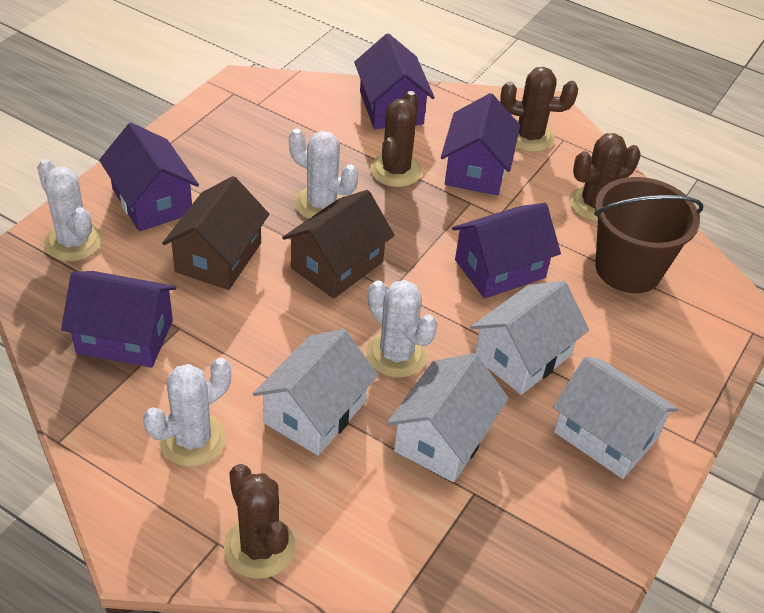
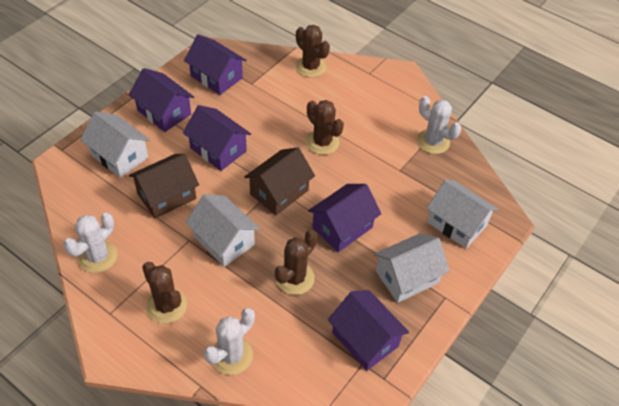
brown bucket: [594,177,703,293] = 1 -> none = 0
white cactus: [37,159,103,261] [143,358,231,467] [289,129,358,219] [366,280,438,378] = 4 -> [63,213,117,273] [204,308,255,375] [417,96,461,154] = 3

